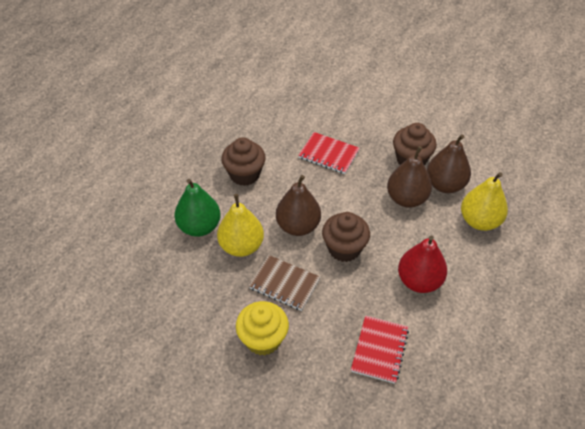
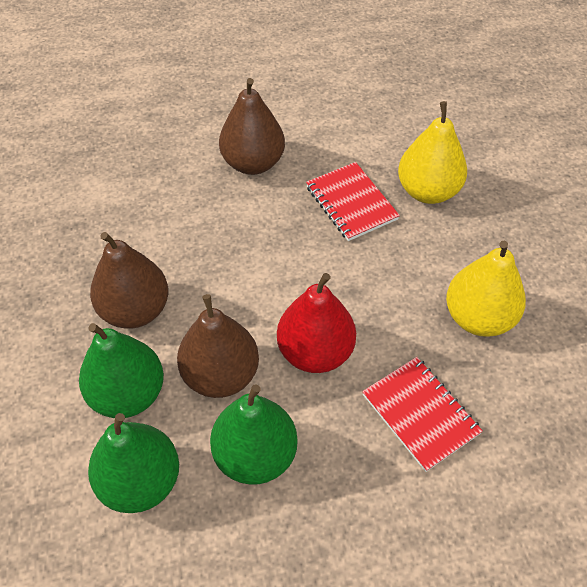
brown cupcake: [221,137,266,186] [322,212,370,262] [393,123,437,166] = 3 -> none = 0
brown notebook: [249,255,320,311] = 1 -> none = 0
green pear: [175,179,221,237] = 1 -> [79,323,164,418] [88,413,179,513] [210,384,298,485] = 3
yellow cupcake: [236,301,289,356] = 1 -> none = 0

